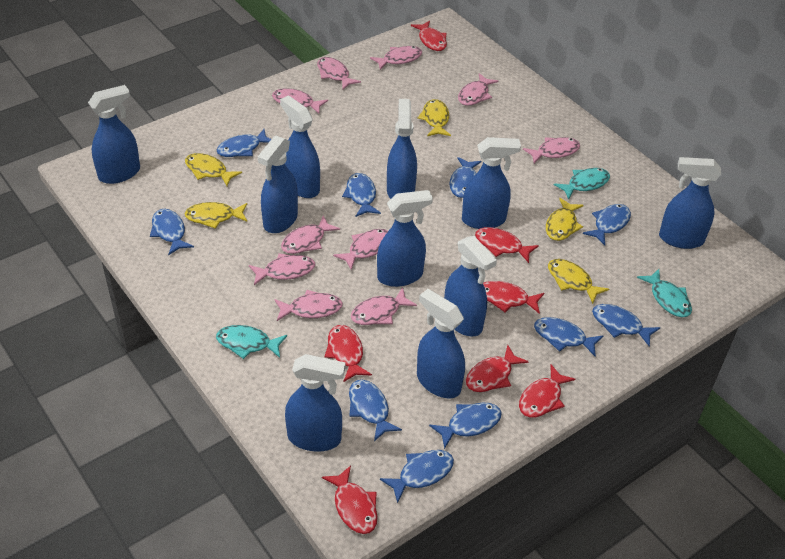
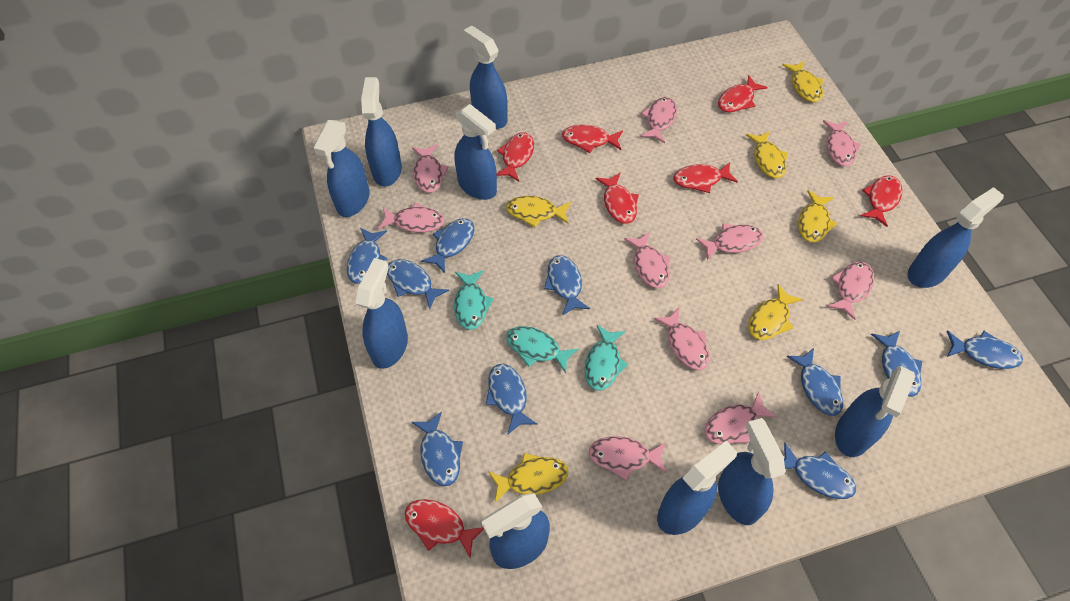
yellow fish: [185,153,242,186] [185,202,247,229] [418,99,451,136] [546,198,584,241] [548,259,609,304] = 5 -> [488,453,568,503] [506,196,571,227] [746,131,788,178] [749,284,803,340] [782,60,823,102] [798,190,837,242] = 6

